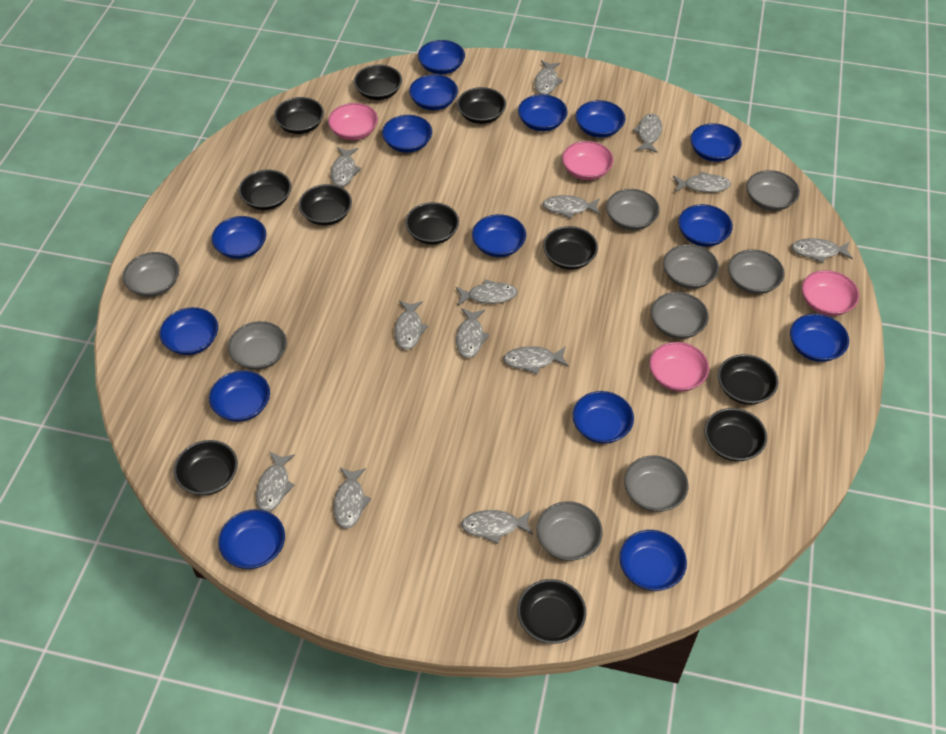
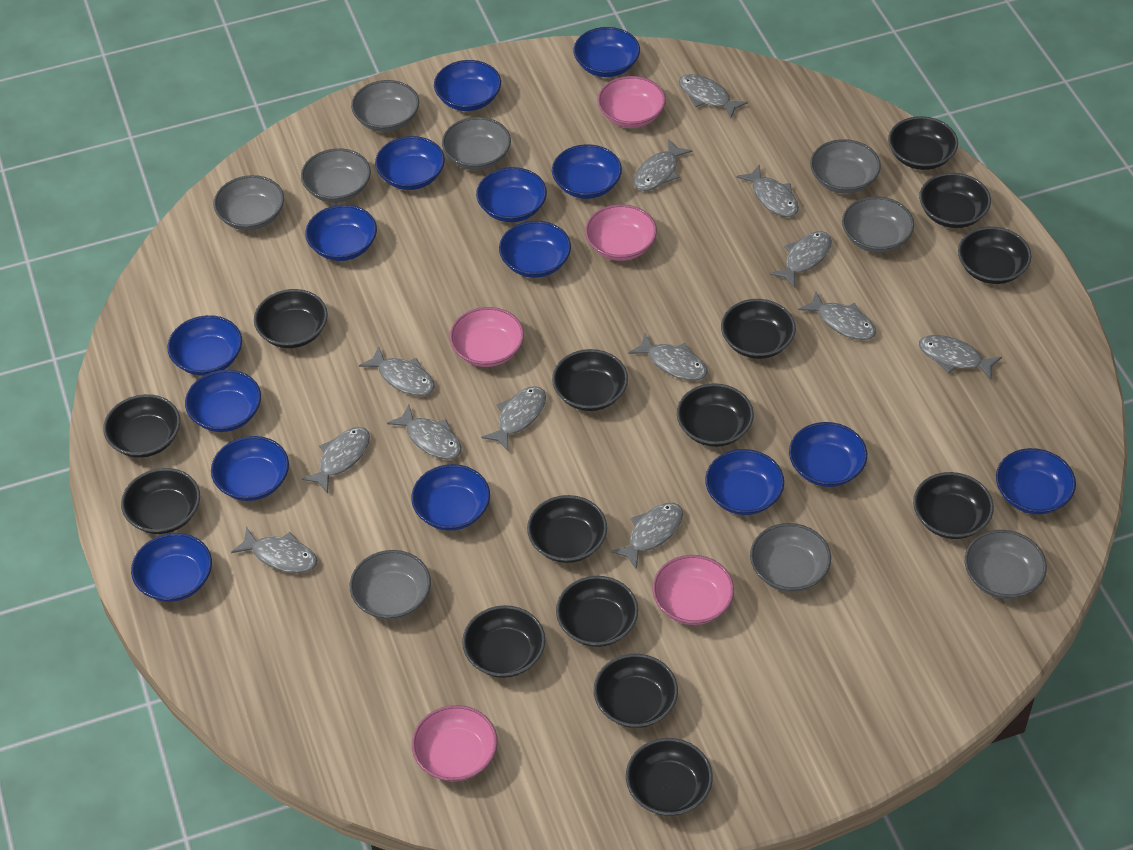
black bowl: [174,440,238,495] [239,170,291,210] [274,97,324,134] [299,184,352,225] [354,65,402,100] [405,202,459,245] [457,87,506,124] [517,579,586,644] [543,226,598,270] [705,408,767,461] [718,354,778,405] = 11 -> [103,394,180,458] [121,468,200,534] [254,289,328,348] [462,605,545,678] [527,495,607,563] [552,349,628,411] [556,576,638,647] [594,654,678,728] [626,738,713,816] [677,383,754,447] [721,299,796,359] [888,116,958,170] [913,472,994,539] [919,173,991,228] [958,227,1031,284] = 15
pink bowl: [328,103,378,140] [562,141,614,180] [649,342,709,392] [802,270,859,316] = 4 -> [412,705,497,782] [450,307,524,367] [585,204,657,261] [597,76,666,128] [652,555,734,625] = 5

